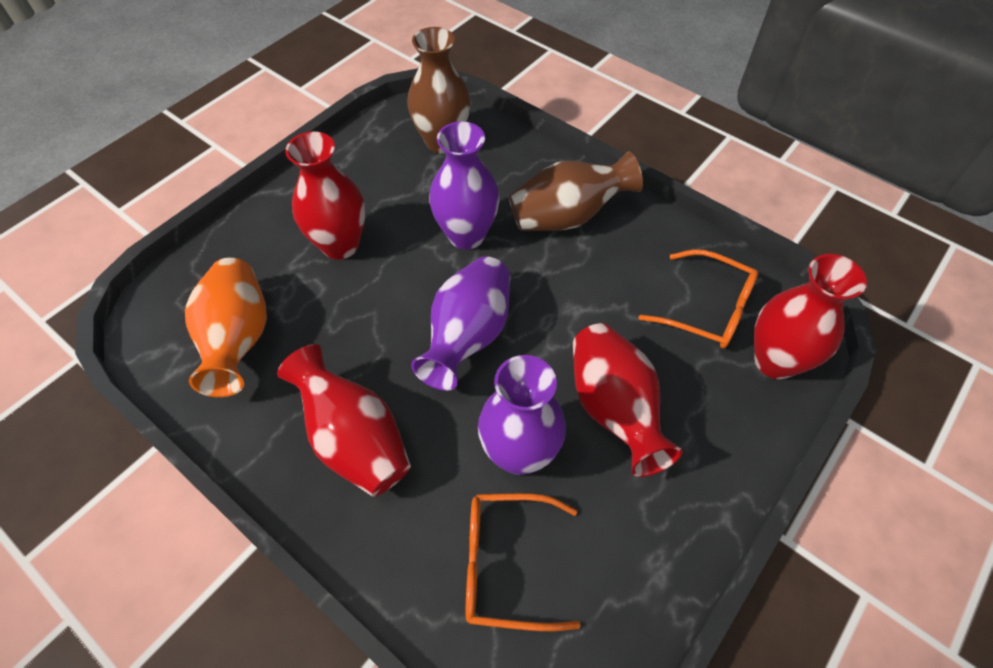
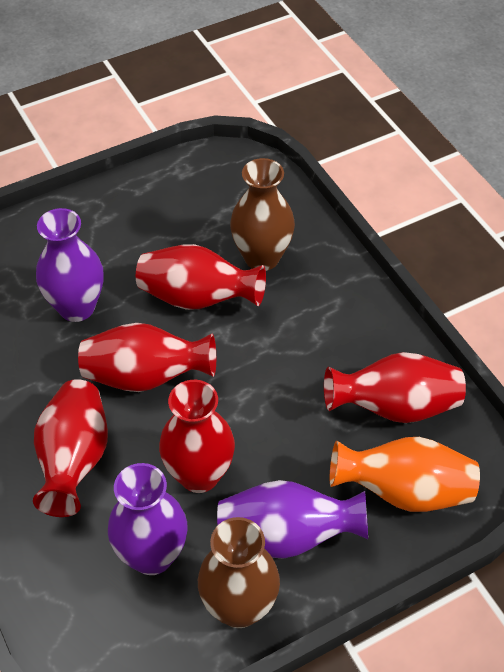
orange glasses: [466,493,581,631] [639,249,758,349] = 2 -> none = 0
red vase: [277,344,411,497] [285,131,365,260] [573,323,683,477] [754,254,867,379] = 4 -> [33,379,108,517] [78,323,216,392] [136,244,266,310] [159,380,235,493] [324,352,466,423] = 5

